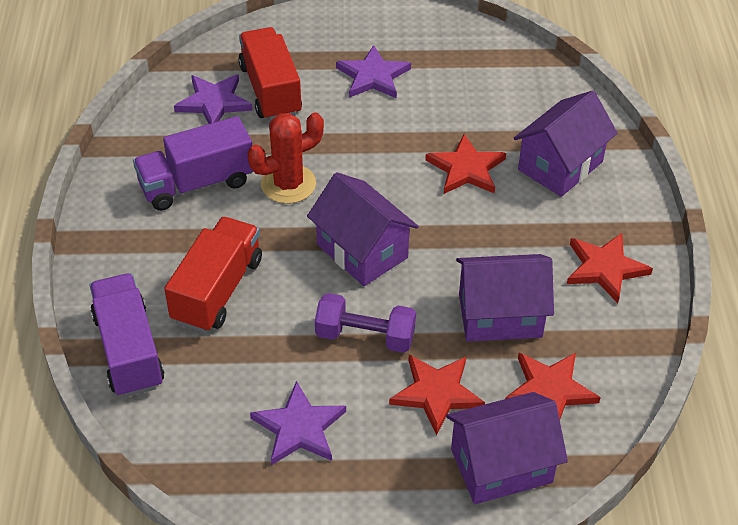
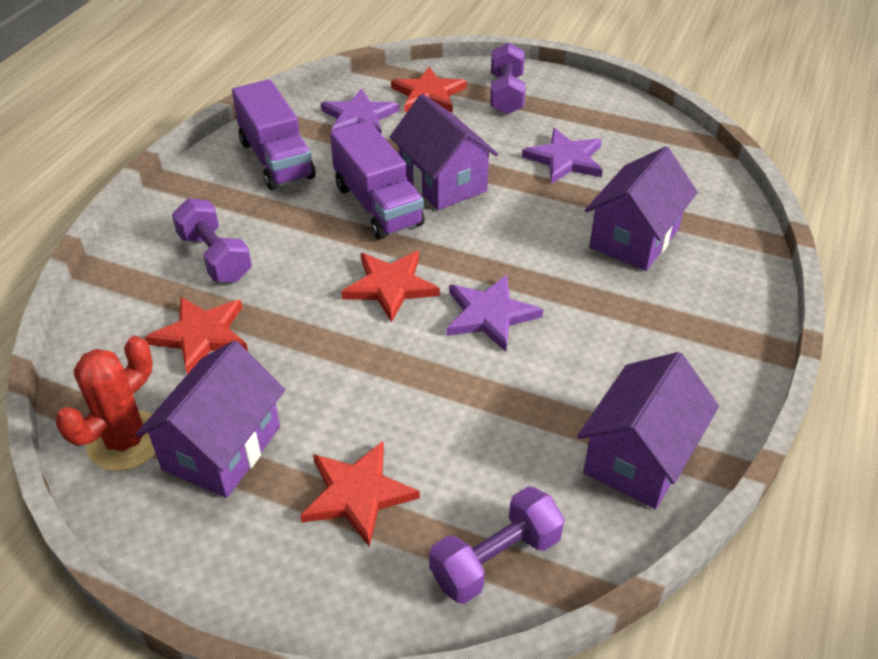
purple dumbbell: [315,293,416,353] = 1 -> [172,198,252,282] [429,486,564,604] [490,42,525,115] = 3
red truck: [164,217,262,333] [238,27,302,121] = 2 -> none = 0

